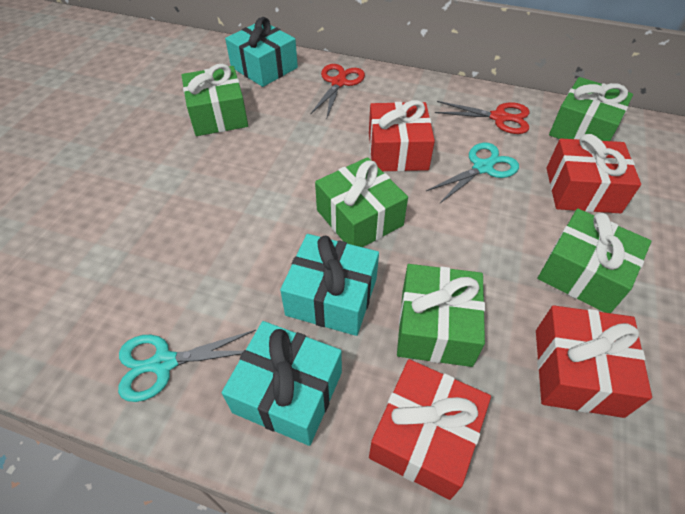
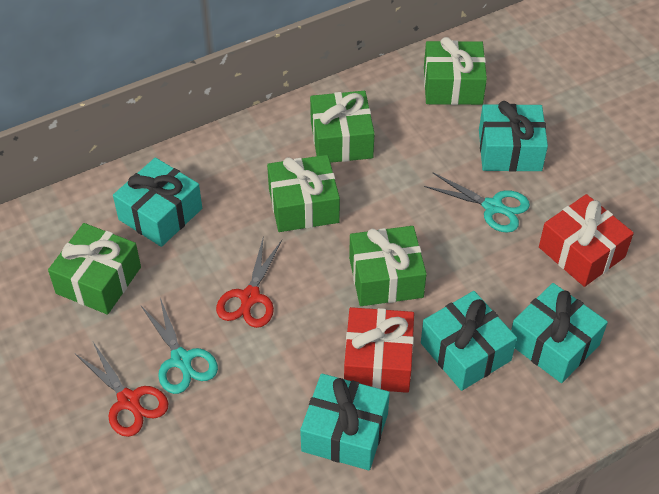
red gift: [369,100,435,172] [369,359,491,500] [536,305,652,418] [546,134,641,213] = 4 -> [344,307,414,393] [539,194,634,287] = 2
turquoise gift: [222,321,342,446] [225,17,298,87] [280,234,379,336] = 3 -> [113,157,202,247] [300,373,390,470] [421,291,517,391] [479,101,548,172] [511,283,608,383] = 5

